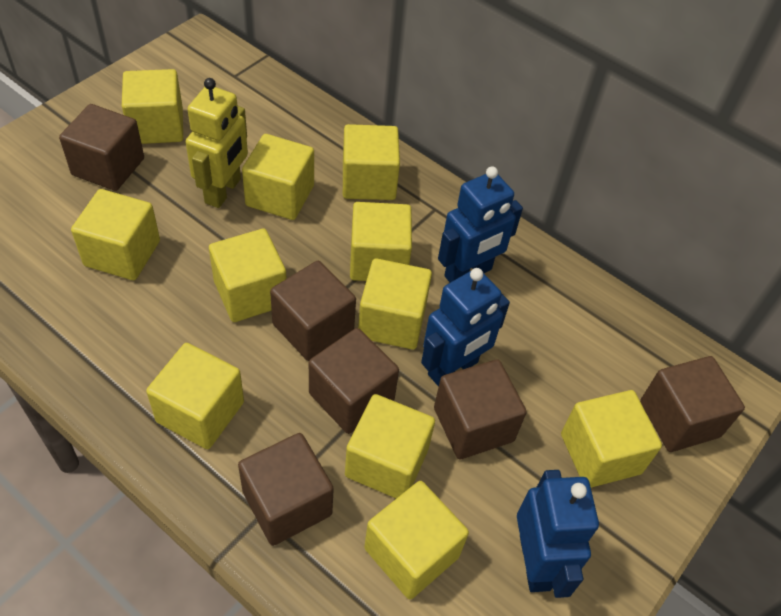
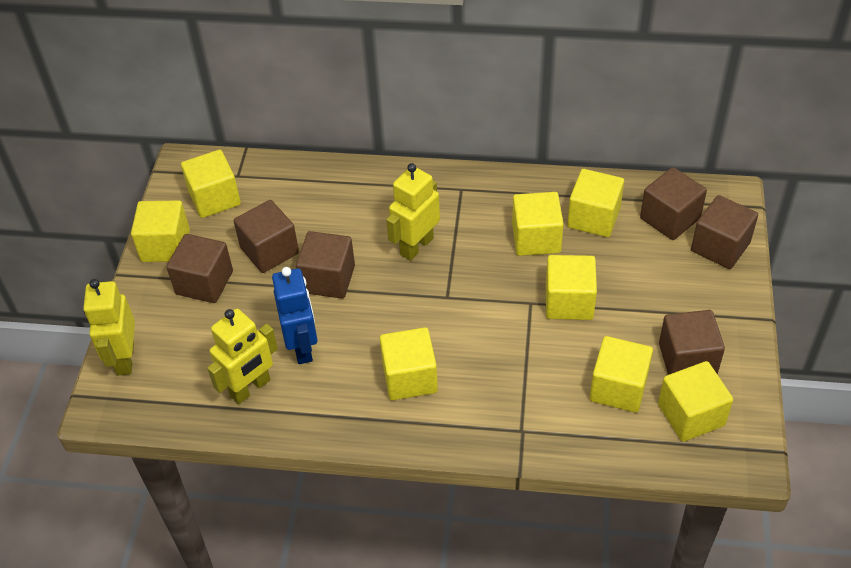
blue robot: [421,268,510,387] [438,166,523,282] [517,470,599,598] = 3 -> [272,267,317,364] = 1
yellow cube: [71,189,160,280] [122,69,183,144] [146,343,244,449] [209,229,286,322] [242,134,314,220] [343,124,400,200] [345,394,435,498] [350,202,412,281] [358,258,432,349] [364,481,469,599] [561,390,662,488] = 11 -> [131,200,190,262] [181,150,241,218] [380,327,438,400] [512,192,564,256] [546,255,597,320] [567,169,624,237] [590,336,653,412] [658,361,733,442] = 8
yellow robot: [186,78,248,208] = 1 -> [83,279,135,375] [207,309,278,404] [386,163,440,261] = 3

